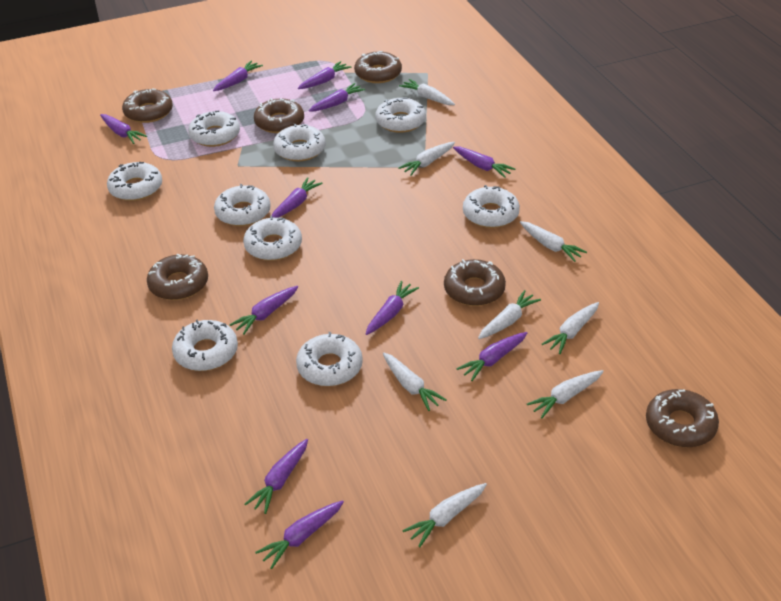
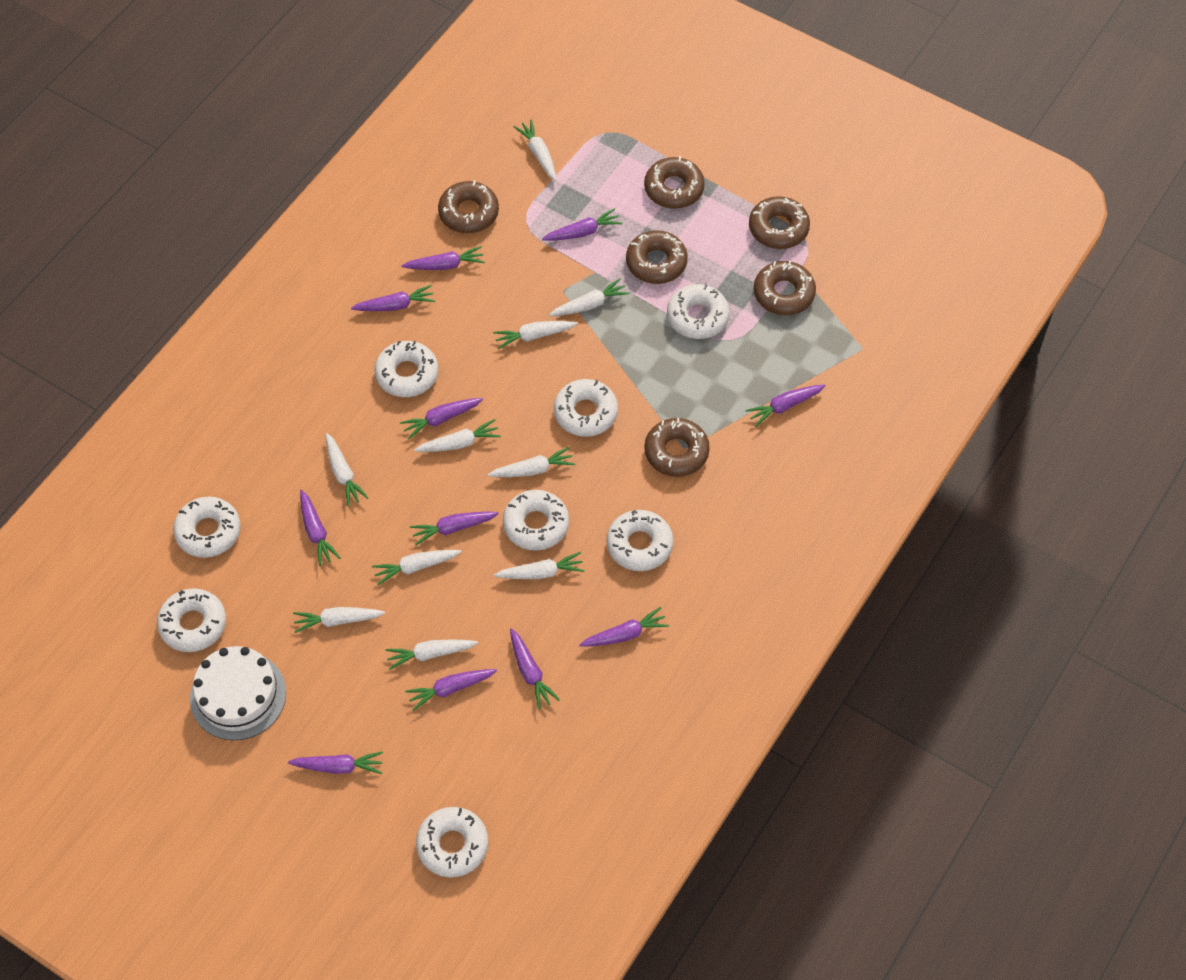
white cake: none = 0 -> [190,646,286,740] = 1
white carrot: [383,353,446,411] [398,142,455,176] [399,79,455,105] [402,483,487,547] [478,290,541,339] [520,221,587,262] [527,370,604,418] [542,302,599,354] = 8 -> [293,607,385,633] [326,433,369,507] [372,550,462,585] [385,639,478,670] [414,419,501,452] [488,447,575,477] [493,321,578,349] [494,552,585,579] [514,120,556,181] [549,278,629,316] = 10
white donut: [107,162,162,201] [172,320,238,371] [188,111,240,147] [214,184,271,226] [243,216,302,261] [273,124,326,161] [296,332,363,386] [375,97,426,133] [463,185,520,228] = 9 -> [157,588,226,652] [173,497,241,558] [375,341,438,397] [416,807,488,877] [503,490,569,551] [554,379,618,437] [606,510,673,571] [667,284,730,339] = 8

